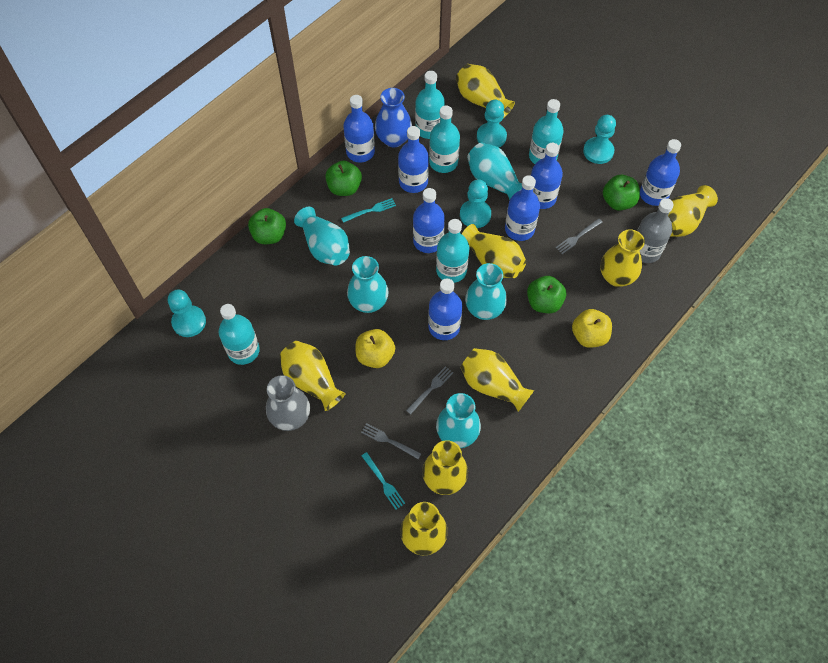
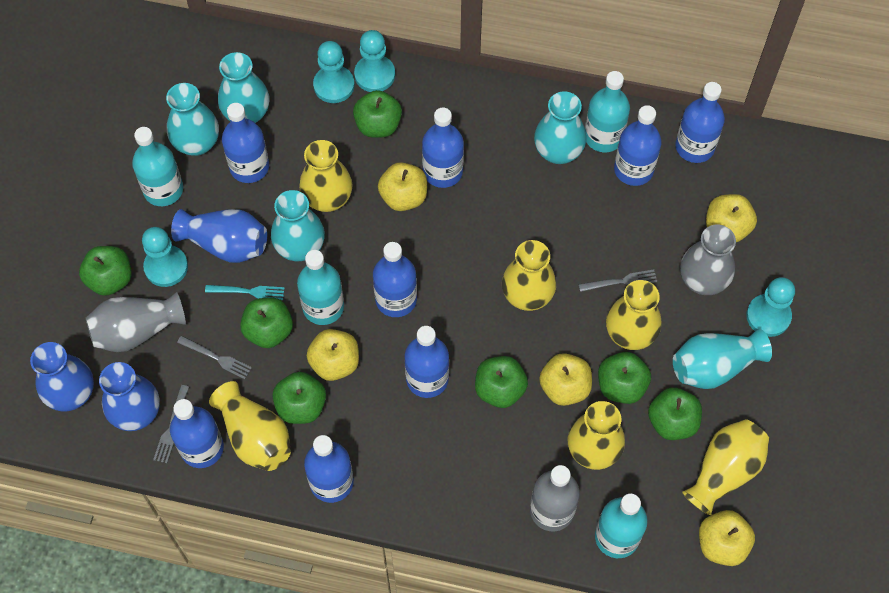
blue bottle: [343,95,375,163] [398,126,429,193] [413,188,445,253] [428,278,462,340] [505,175,540,241] [531,143,563,209] [640,139,681,206] = 7 -> [170,399,224,468] [222,103,269,183] [304,435,354,503] [373,242,417,317] [405,326,449,398] [422,107,464,188] [614,105,662,186] [675,82,725,163] = 8
blue vase: [375,88,412,147] = 1 -> [30,342,94,411] [99,362,159,431] [171,209,267,263] = 3
green apple: [248,208,286,244] [325,161,362,196] [527,276,566,313] [603,175,640,211] = 4 -> [79,246,132,296] [240,297,293,348] [272,372,326,424] [353,90,402,138] [475,356,528,408] [598,352,651,404] [648,387,702,440] = 7
grey vase: [266,375,310,431] = 1 -> [86,292,186,352] [680,225,736,295] = 2
turquoise bottle: [218,304,260,365] [415,71,445,139] [429,105,460,173] [436,219,469,283] [529,99,564,164] = 5 -> [132,127,183,206] [297,250,344,325] [585,71,630,152] [595,494,648,558] = 4
turquoise fork: [341,198,396,223] [362,452,405,509] = 2 -> [205,285,285,300] = 1
yellow apple: [355,329,395,368] [572,309,612,348] = 2 -> [307,329,359,381] [378,162,427,211] [539,353,592,406] [699,510,755,566] [706,194,757,242] = 5
yellow vase: [279,341,346,411] [400,502,448,556] [422,440,468,495] [456,64,515,117] [460,348,534,412] [462,224,526,278] [600,229,645,287] [668,185,718,237] = 8 -> [209,381,291,471] [299,140,353,212] [502,240,556,311] [568,401,625,470] [606,280,661,350] [682,419,769,515] = 6

